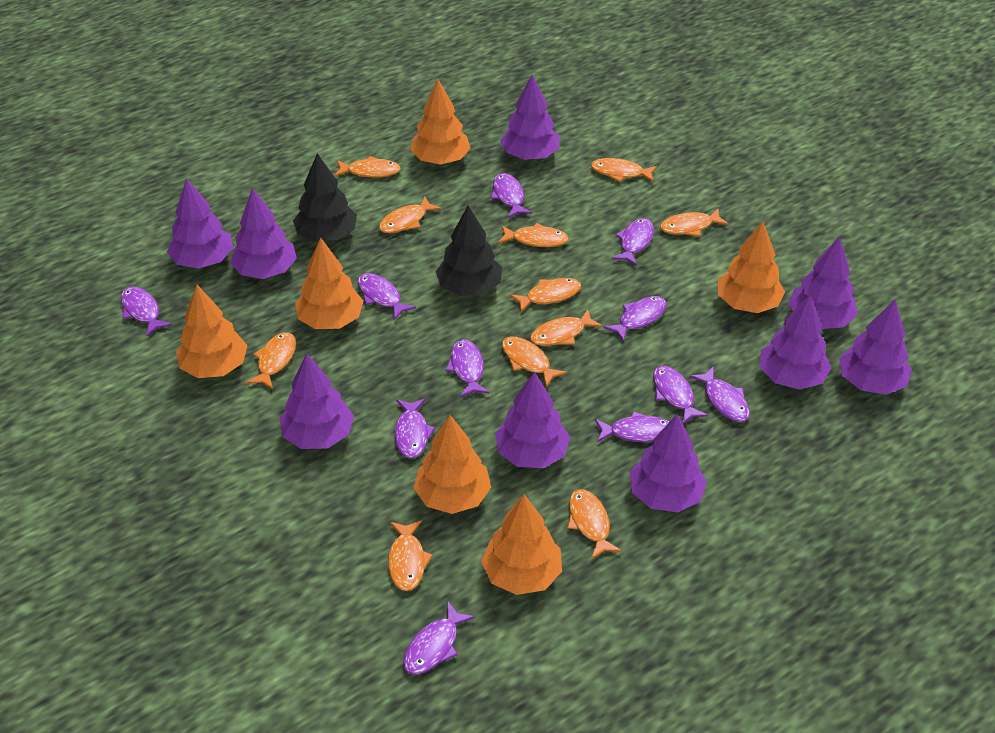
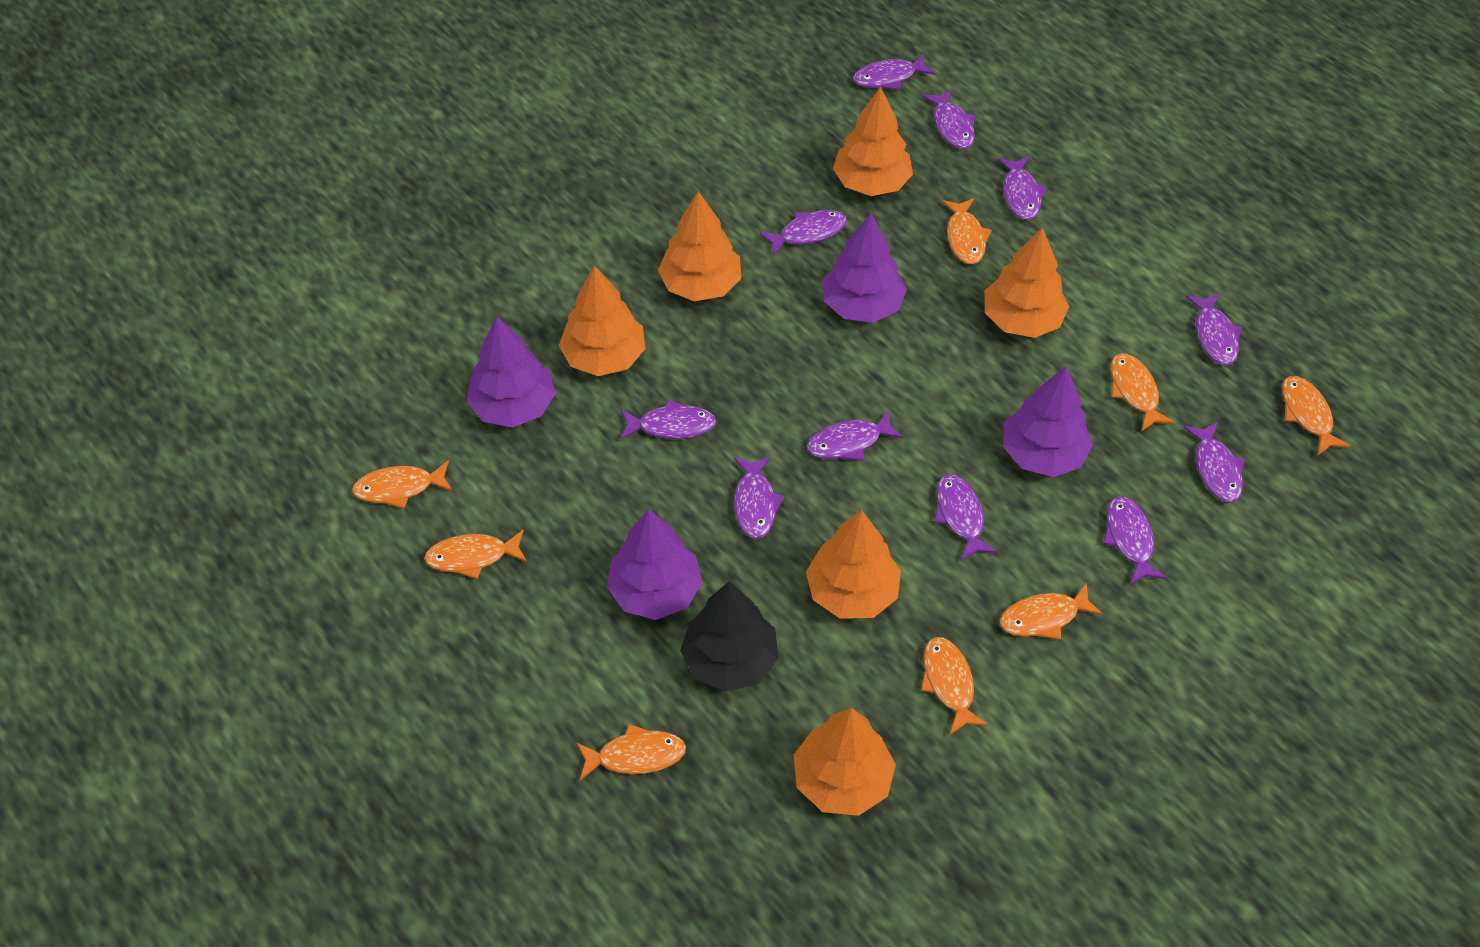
black tree: [293,153,357,242] [436,205,502,296] = 2 -> [680,581,778,692] = 1
orange fish: [246,332,296,389] [334,156,401,178] [379,197,441,233] [388,520,433,591] [499,223,569,247] [502,337,567,387] [510,278,581,312] [530,309,602,346] [567,489,622,559] [591,158,657,182] [660,209,729,236] = 11 -> [352,460,452,509] [424,529,527,579] [576,724,686,780] [921,637,988,735] [942,198,992,265] [1000,582,1103,640] [1111,354,1175,432] [1282,376,1350,455] = 8
purple tree: [167,178,233,269] [230,188,297,279] [280,353,354,449] [495,372,570,468] [500,75,560,160] [630,414,707,512] [760,295,831,390] [788,237,857,329] [839,300,912,395] = 9 -> [466,317,556,428] [607,509,703,620] [823,213,907,323] [1003,366,1093,477] = 4

